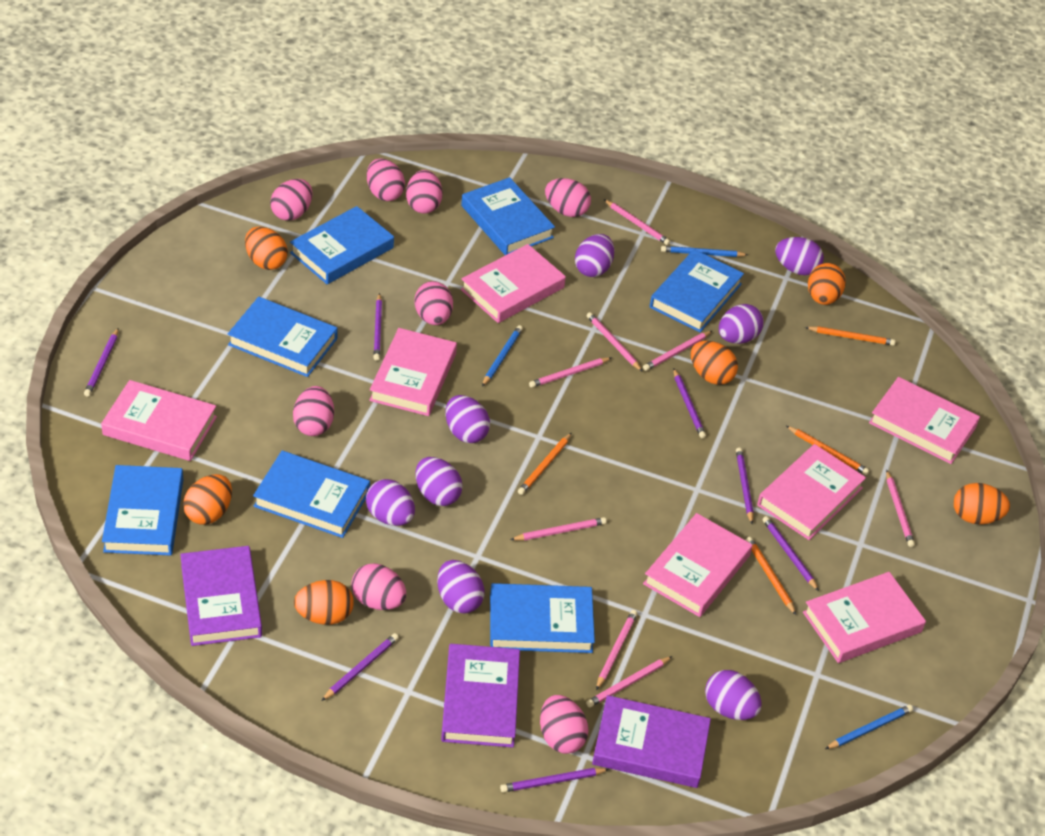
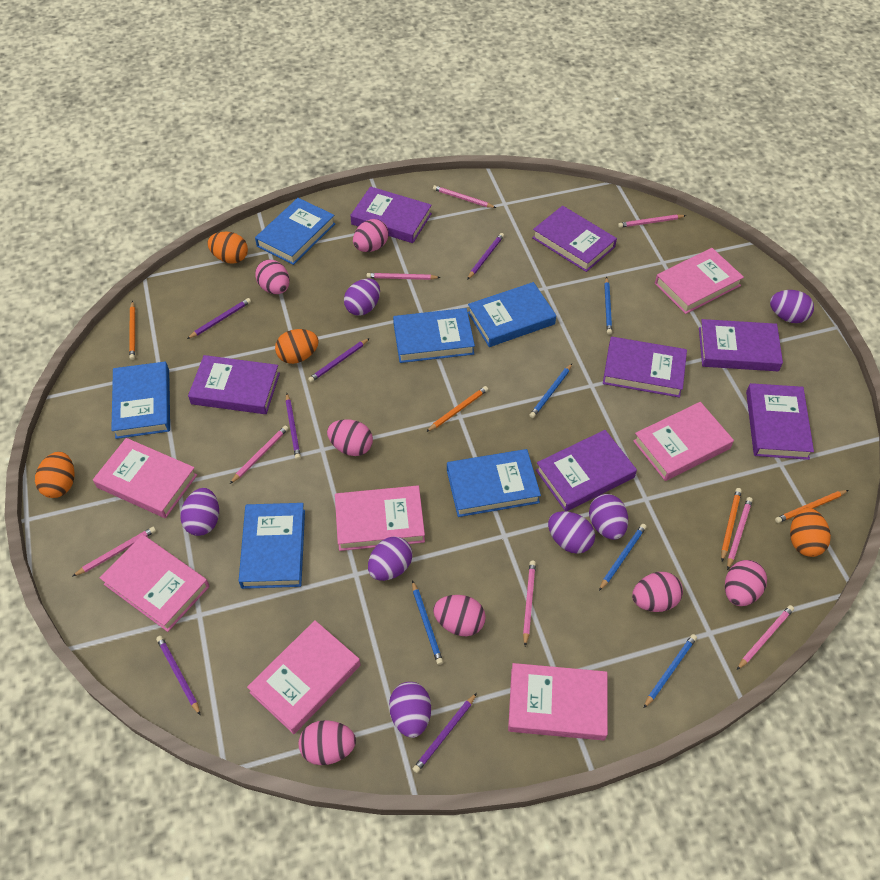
blue book: [102,465,183,556] [228,297,337,377] [253,451,370,538] [290,206,394,284] [461,177,555,255] [490,583,595,653] [650,249,744,332] = 7 -> [111,362,170,439] [239,503,305,589] [255,198,335,265] [393,308,475,363] [447,449,541,517] [468,282,556,347] = 6
blue pencil: [482,325,523,387] [661,246,748,257] [825,705,913,749] = 3 -> [412,580,443,665] [529,364,572,418] [599,524,647,591] [604,277,612,334] [644,634,697,708] = 5
orange egg: [183,474,232,525] [245,226,288,270] [294,580,354,625] [691,341,738,385] [808,263,846,305] [954,483,1010,524] = 6 -> [35,452,75,498] [207,232,248,264] [275,329,319,364] [790,508,831,557] = 4
pink egg: [270,179,312,221] [293,386,334,436] [351,563,406,610] [367,159,405,201] [406,170,442,214] [414,281,453,325] [540,695,589,754] [545,178,591,217] = 8 -> [255,260,290,294] [299,720,356,765] [327,419,373,456] [353,219,389,252] [433,595,486,636] [632,572,683,612] [725,560,767,606] = 7
purple book: [180,546,262,646] [441,644,520,748] [592,695,711,788] = 3 -> [188,355,280,414] [350,186,432,243] [532,206,617,272] [536,430,637,512] [603,337,687,398] [699,319,783,371] [746,383,814,460] = 7
purple egg: [366,479,415,526] [415,457,463,506] [437,560,485,614] [446,395,490,443] [575,234,614,277] [705,670,762,720] [719,304,764,344] [775,237,824,275] = 8 -> [181,488,219,536] [344,279,380,316] [368,536,412,581] [389,682,431,738] [548,511,595,554] [589,494,628,540] [770,290,814,323] = 7
purple pencil: [84,328,118,397] [321,633,399,701] [373,293,382,361] [500,768,609,793] [673,368,706,438] [736,448,754,524] [763,516,819,591] = 7 -> [156,636,200,715] [187,298,251,339] [285,393,301,460] [308,338,370,382] [413,693,477,773] [467,233,504,280] = 6

